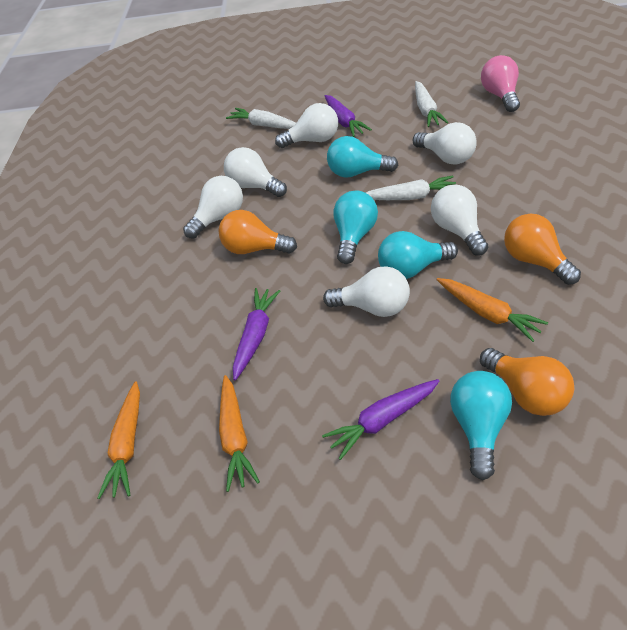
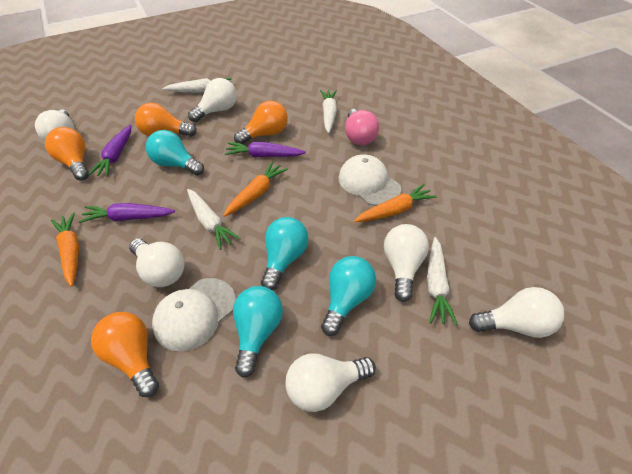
orange light bulb: [219,210,297,254] [480,348,574,416] [504,214,581,285] = 3 -> [45,127,89,180] [91,312,159,397] [135,103,197,137] [234,101,288,144] = 4
white cap: none = 0 -> [152,278,236,351] [339,154,401,206] = 2
white carrot: [226,108,296,129] [366,176,456,200] [415,81,449,127] = 3 -> [162,78,232,93] [187,189,241,250] [320,90,337,133] [427,237,458,325] = 4

